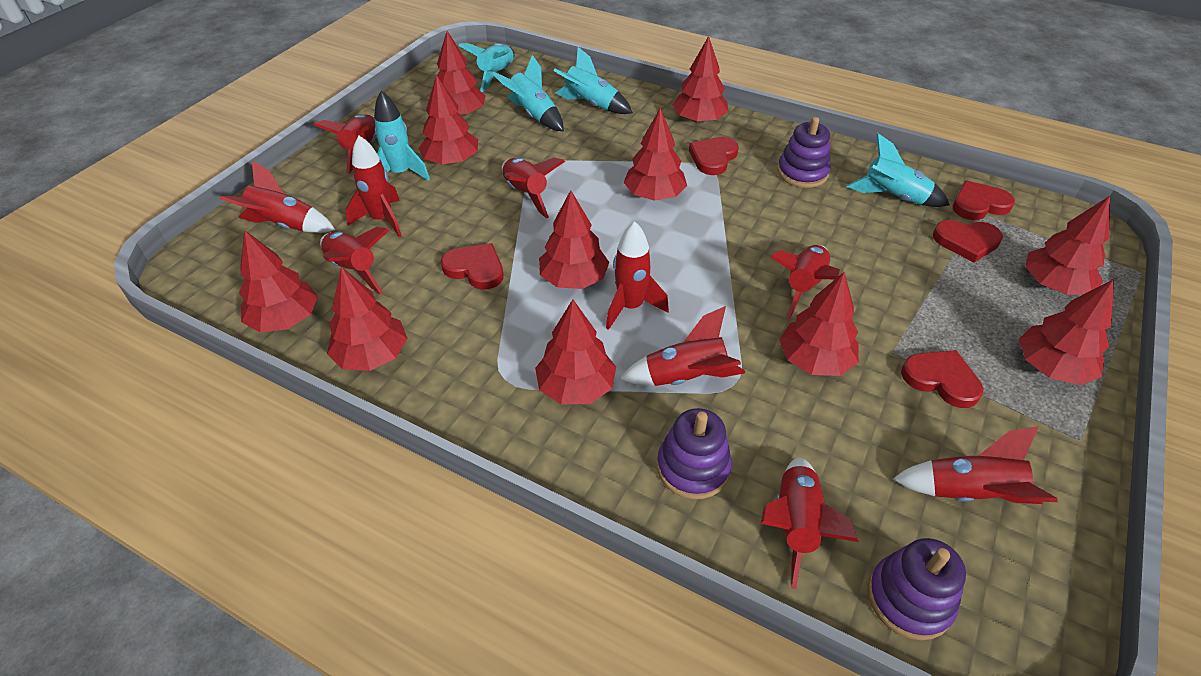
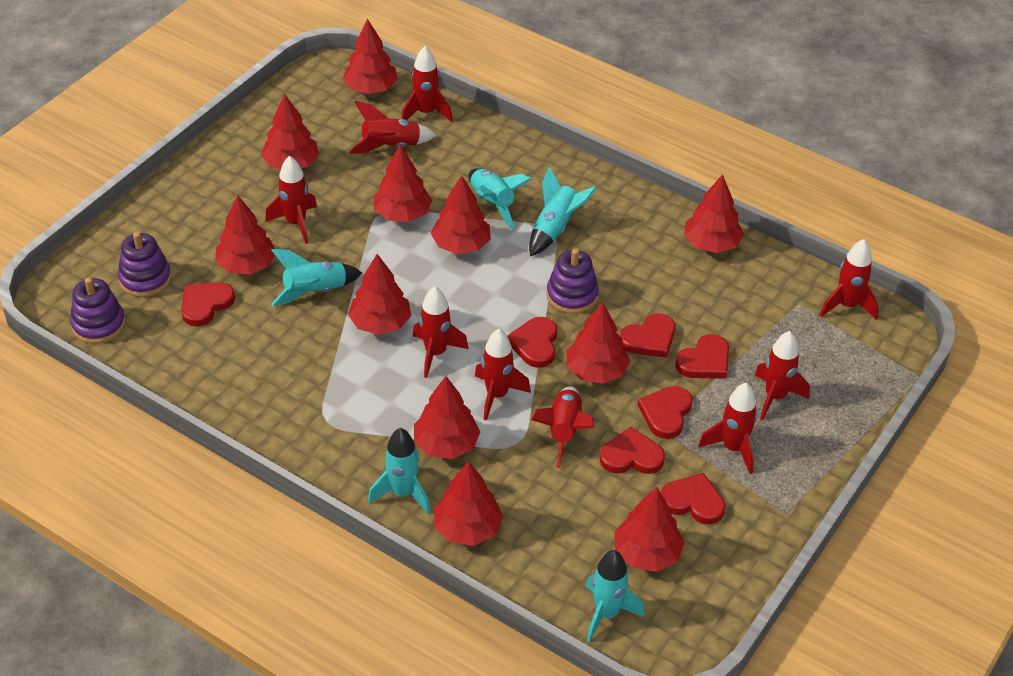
red heart: [441,243,503,290] [689,137,739,175] [901,350,983,408] [933,220,1003,263] [953,181,1015,220] = 5 -> [181,282,235,327] [507,317,557,368] [600,427,665,474] [620,313,675,358] [637,386,692,439] [661,473,725,525] [675,334,729,379] = 7
red rocket: [220,161,335,233] [314,115,377,174] [320,227,389,295] [346,136,402,237] [502,157,565,218] [606,221,669,330] [619,306,745,386] [761,457,859,589] [770,245,840,319] [893,426,1057,504] = 10 -> [265,156,317,244] [349,101,437,154] [401,46,453,122] [413,287,469,378] [475,329,531,420] [531,386,594,468] [698,383,758,474] [754,331,810,420] [820,239,879,320] = 9

